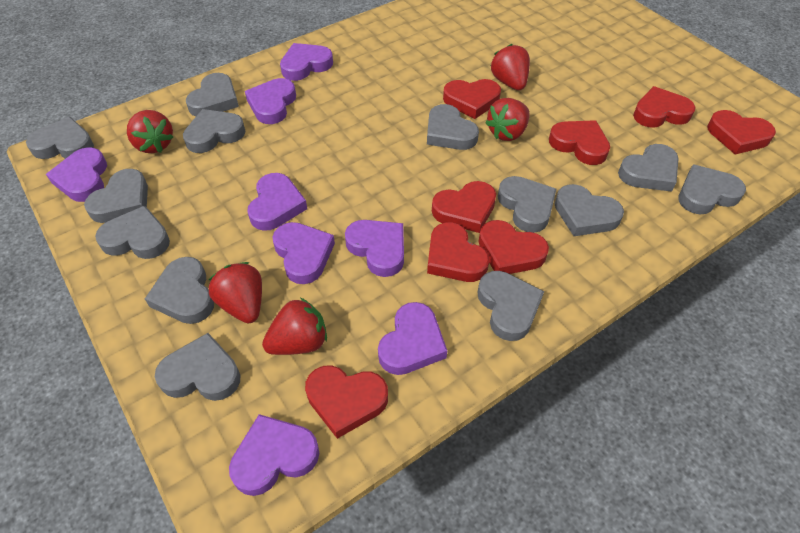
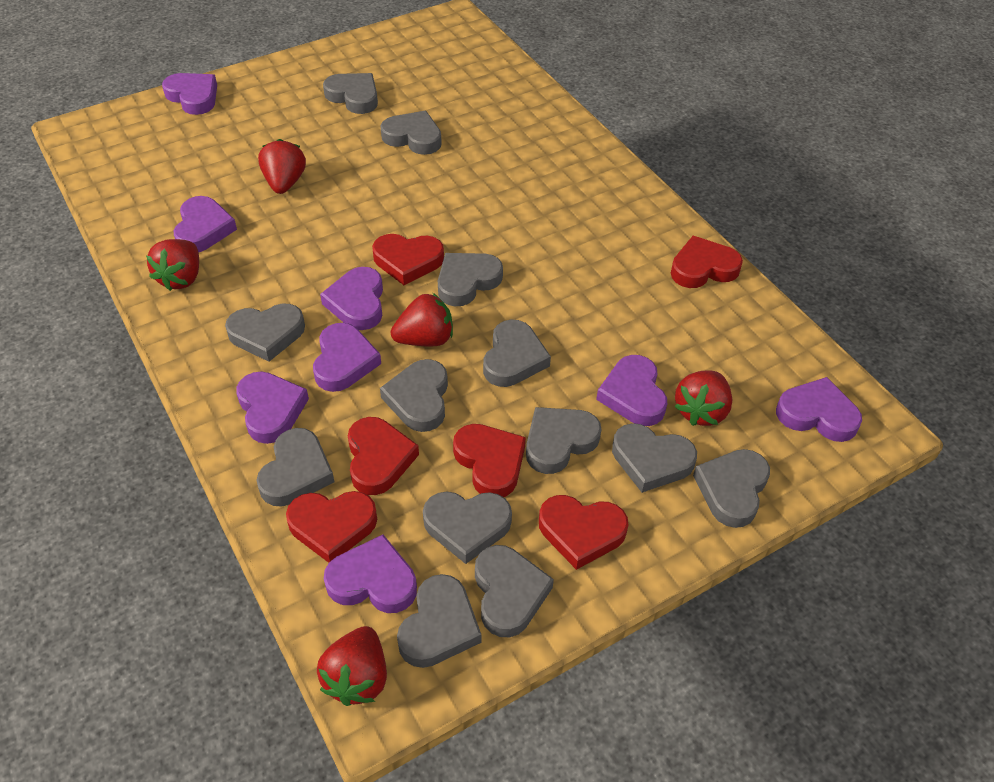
red heart: [305,365,388,439] [427,222,489,282] [432,181,496,233] [443,79,501,119] [478,220,549,274] [549,120,610,165] [633,86,696,128] [707,110,776,154] = 8 -> [286,491,377,563] [348,417,419,495] [372,234,444,285] [453,424,526,497] [539,495,628,570] [671,236,743,288] = 6

